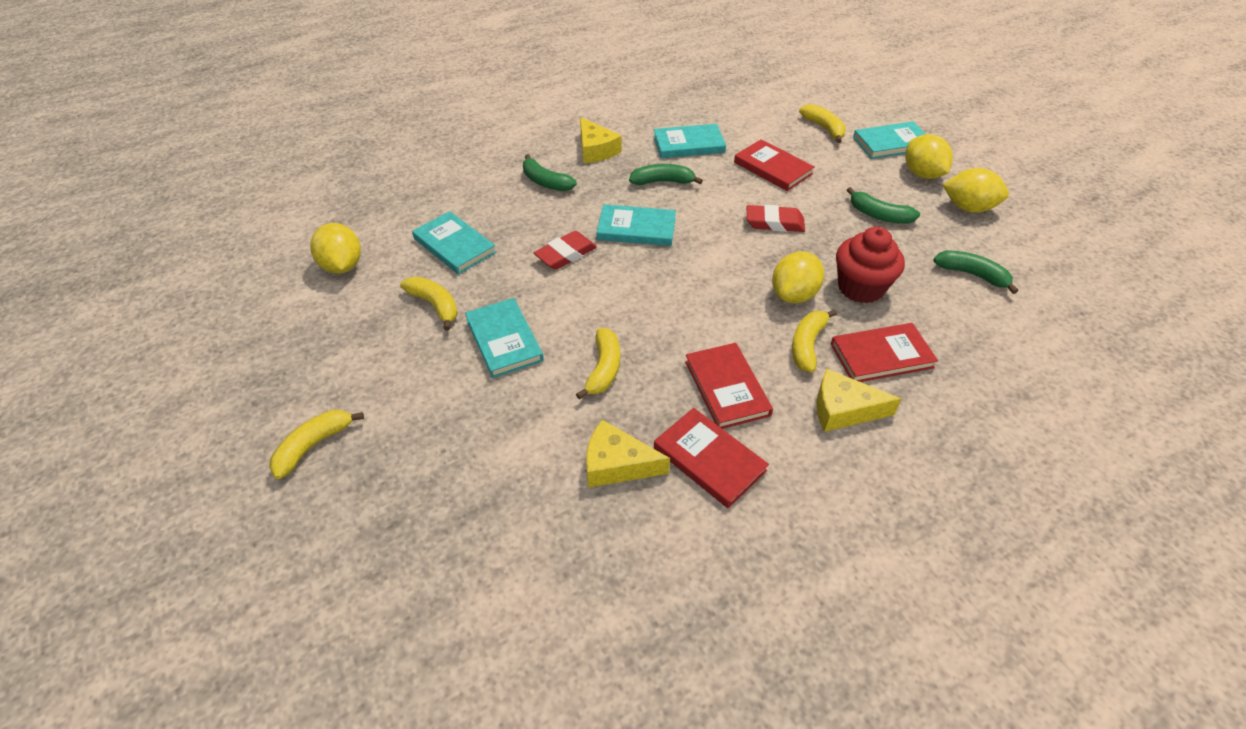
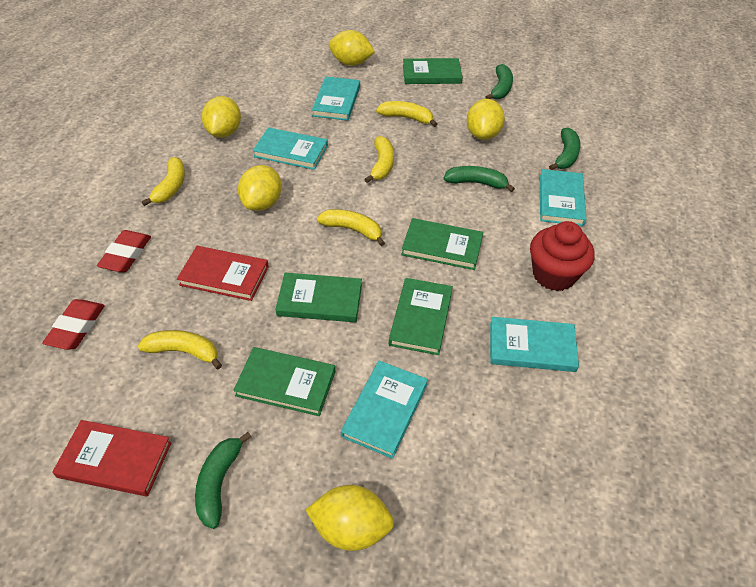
green book: none = 0 -> [233,347,336,416] [275,273,362,322] [389,278,453,355] [401,218,483,270] [403,58,463,84] = 5
red book: [654,408,769,508] [685,343,773,429] [734,139,815,191] [831,323,938,382] = 4 -> [52,420,171,496] [177,246,269,301] = 2
yellow cheese: [580,117,622,163] [586,420,670,488] [817,369,901,432] = 3 -> none = 0
yellow lemon: [310,223,361,274] [772,251,824,303] [905,134,953,179] [943,168,1009,213] = 4 -> [202,96,241,137] [238,165,282,211] [306,485,394,551] [329,30,375,66] [467,99,505,140] = 5

